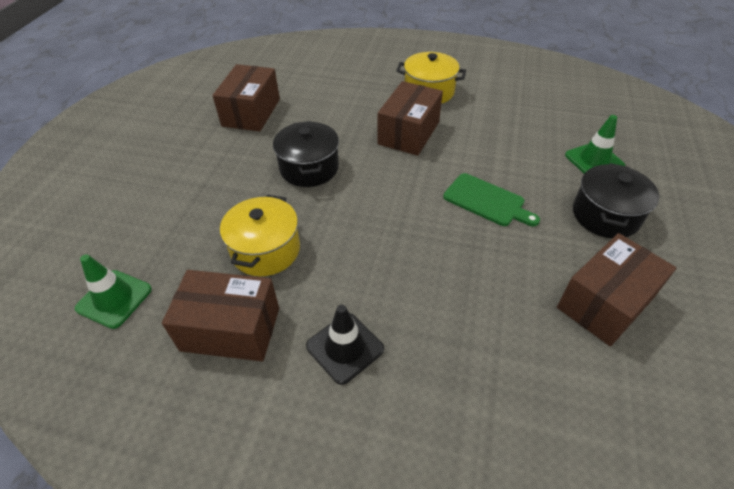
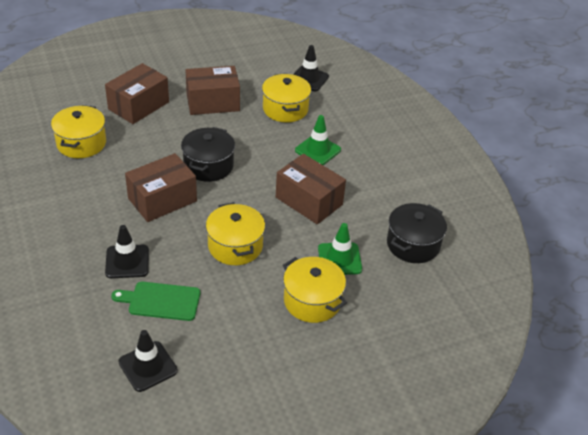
black traffic cone: [306,305,384,385] = 1 -> [105,225,149,278] [118,330,178,392] [293,45,329,91] = 3
yellow pot: [220,194,300,276] [396,52,466,104] = 2 -> [51,105,106,158] [206,202,265,265] [262,74,311,122] [283,257,347,323] = 4

